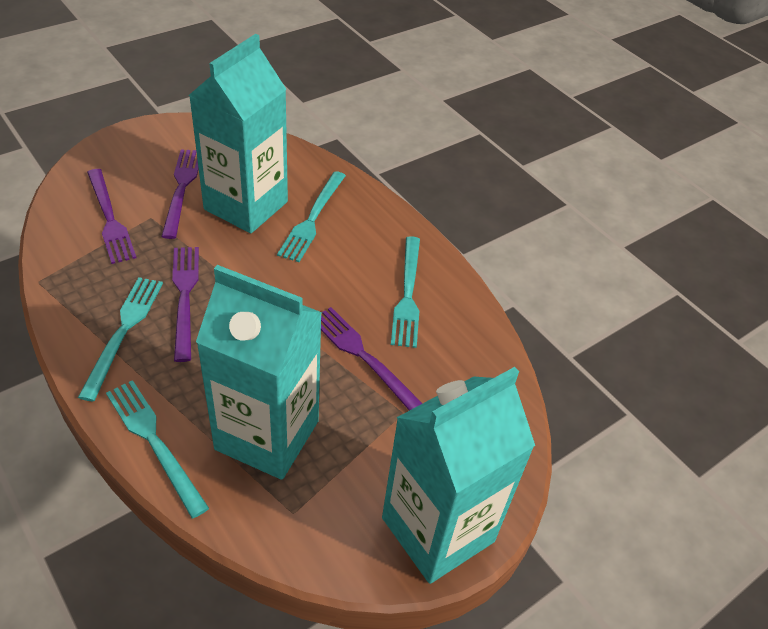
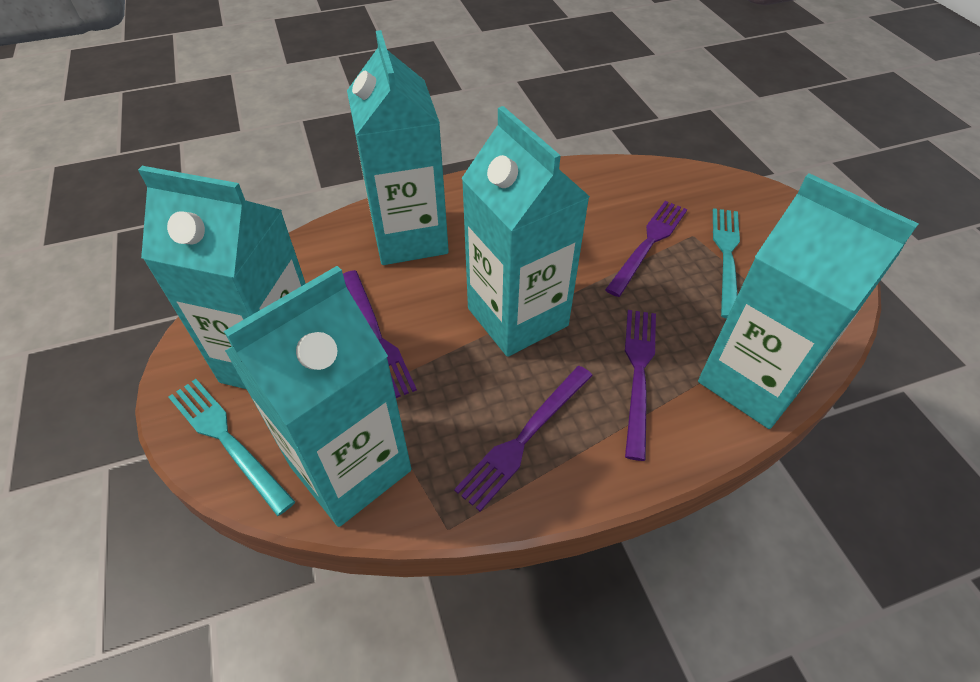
turquoise carton: [189,34,288,233] [196,265,322,480] [382,367,535,584] = 3 -> [138,166,306,389] [224,266,411,527] [347,30,449,265] [461,106,590,357] [698,173,919,429] = 5
turquoise fork: [78,277,163,402] [106,380,209,518] [277,171,346,262] [391,236,420,348] = 4 -> [168,379,295,516] [713,208,740,319] = 2

